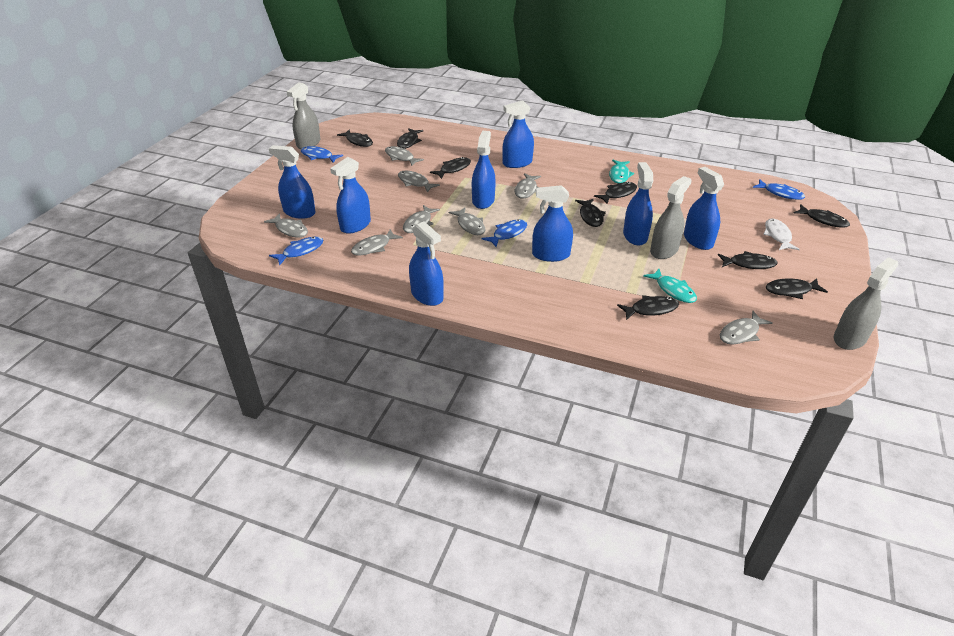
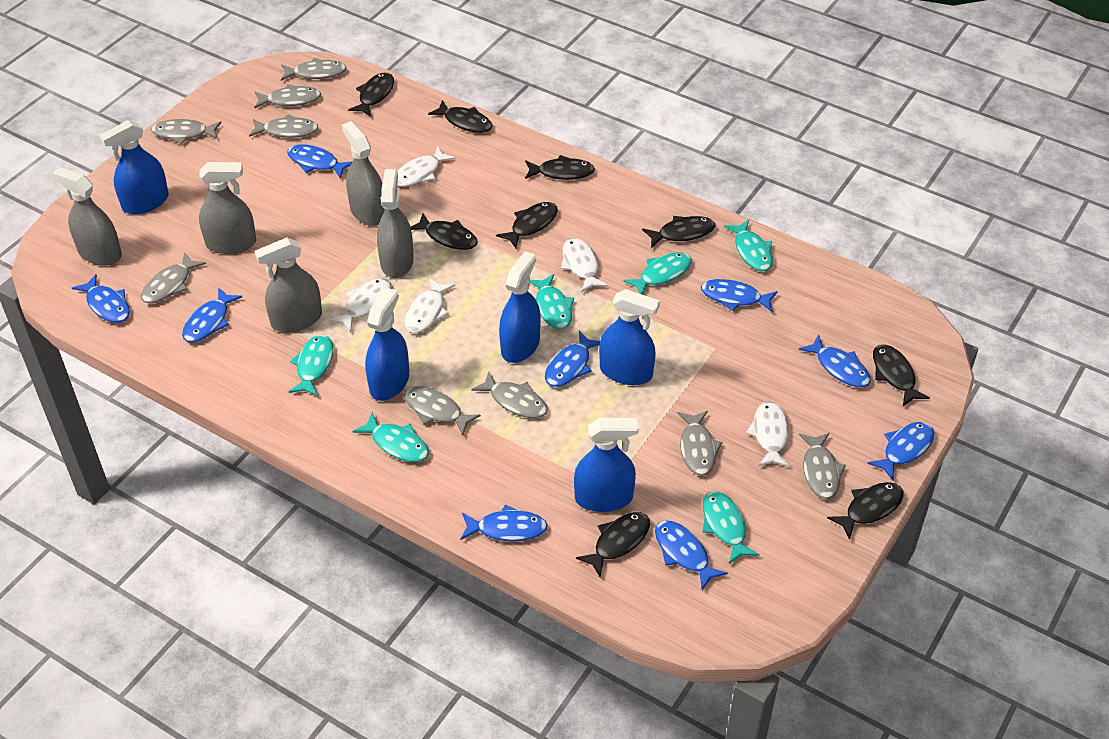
blue fish: [269,237,324,265] [301,146,343,163] [482,219,527,247] [753,179,805,200] = 4 -> [72,274,130,323] [182,287,242,343] [287,144,353,179] [460,504,548,542] [545,331,600,387] [655,520,728,590] [701,279,778,312] [799,335,871,387] [867,422,934,480] = 9
blue spray bottle: [269,145,315,219] [330,157,371,234] [409,222,444,306] [472,131,496,209] [502,100,534,168] [532,185,573,262] [623,162,653,245] [684,167,724,250] = 8 -> [99,120,169,214] [365,288,409,401] [499,251,541,363] [574,418,639,512] [599,289,660,385] = 5
grey fish: [264,213,308,238] [351,229,403,256] [385,146,424,166] [398,171,440,193] [403,205,440,233] [449,207,485,235] [515,173,541,199] [720,311,773,344] = 8 -> [141,252,206,303] [151,119,222,144] [249,114,318,138] [254,84,321,109] [281,58,346,81] [404,386,481,435] [471,372,548,418] [677,411,723,476] [799,433,846,499] = 9
grey spray bottle: [287,82,320,149] [650,176,691,259] [833,257,898,350] = 3 -> [52,167,122,266] [199,162,256,254] [255,237,322,332] [342,121,385,226] [377,169,414,278] = 5
turquoise fish: [609,160,634,183] [643,269,697,303] = 2 -> [289,335,333,396] [353,412,429,462] [530,274,574,329] [623,252,692,295] [703,491,760,564] [724,220,773,271] = 6
white fish: [763,218,800,250] = 1 -> [328,278,391,332] [397,146,456,187] [405,278,455,333] [561,238,608,292] [746,401,790,467] = 5

